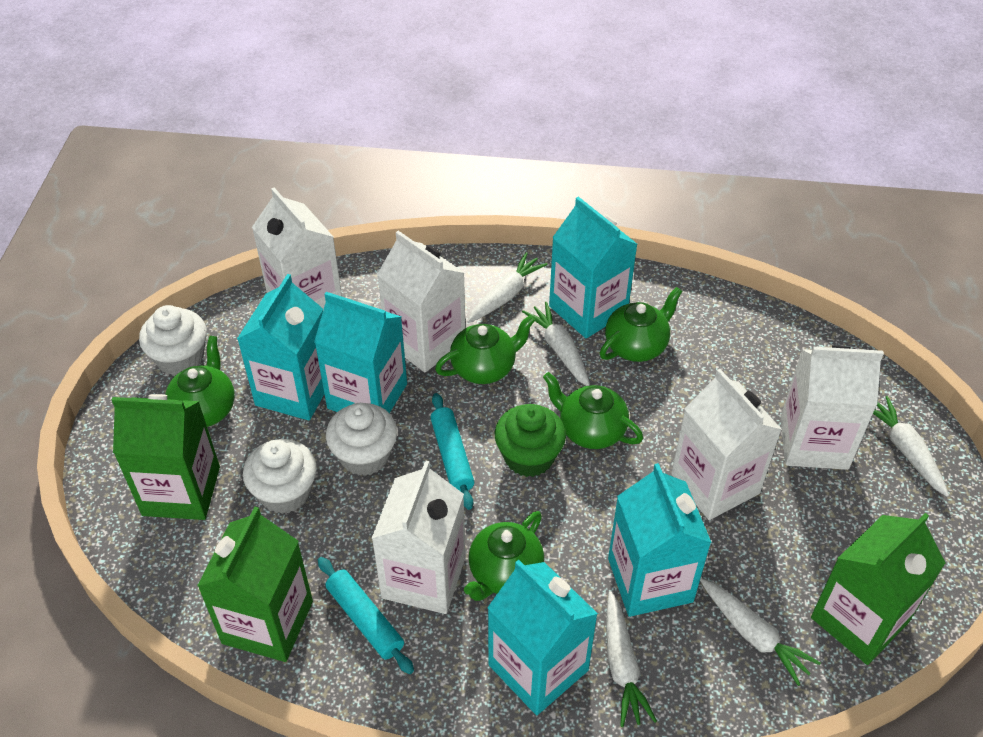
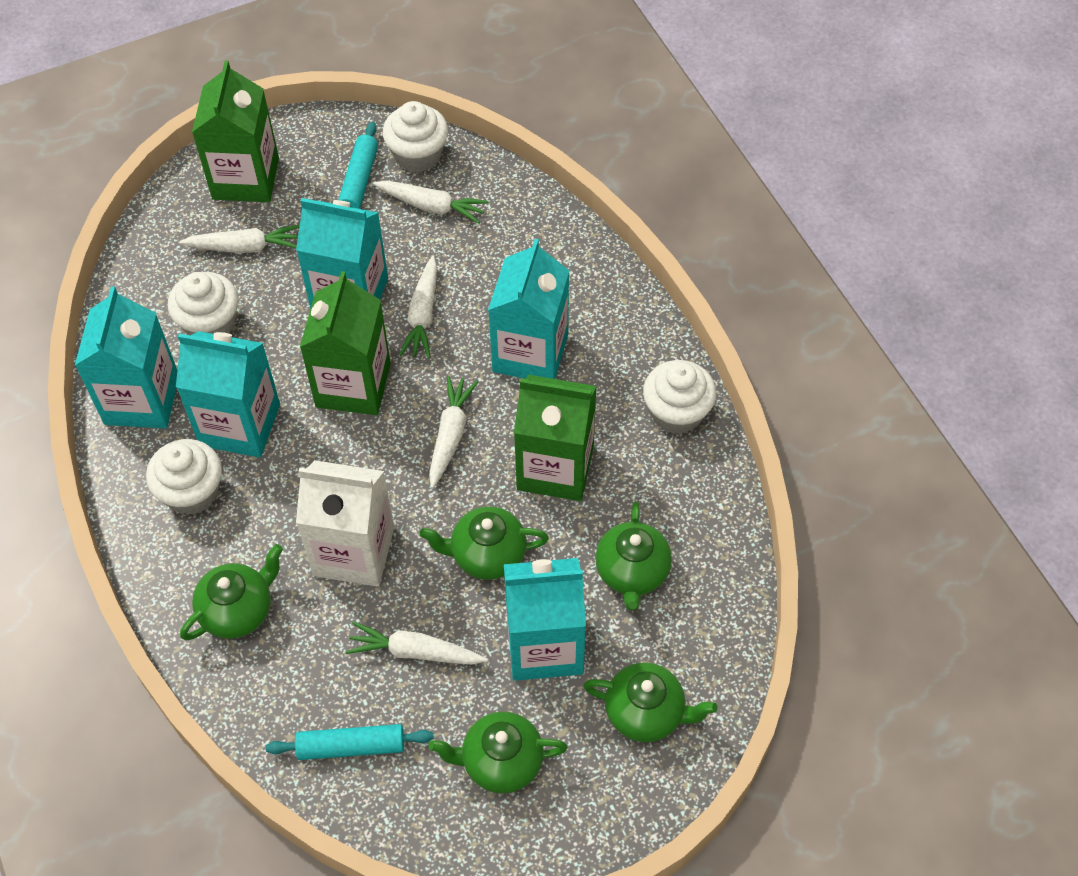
green cupcake: [495,404,566,477] = 1 -> none = 0
white carton: [252,187,342,310] [371,460,466,614] [377,231,465,373] [671,369,782,520] [780,345,884,470] = 5 -> [296,460,394,587] = 1
white cupcake: [139,305,207,376] [243,439,317,514] [326,403,397,476] = 3 -> [146,439,222,515] [168,272,238,335] [383,101,448,173] [643,360,716,435] = 4

